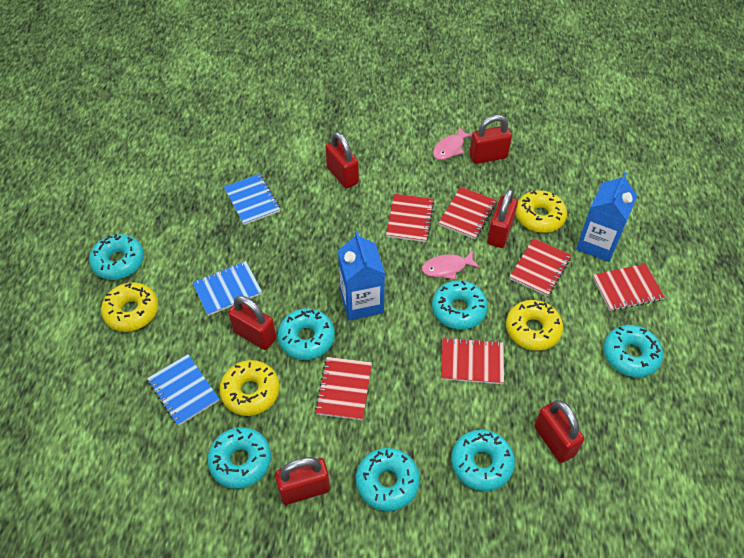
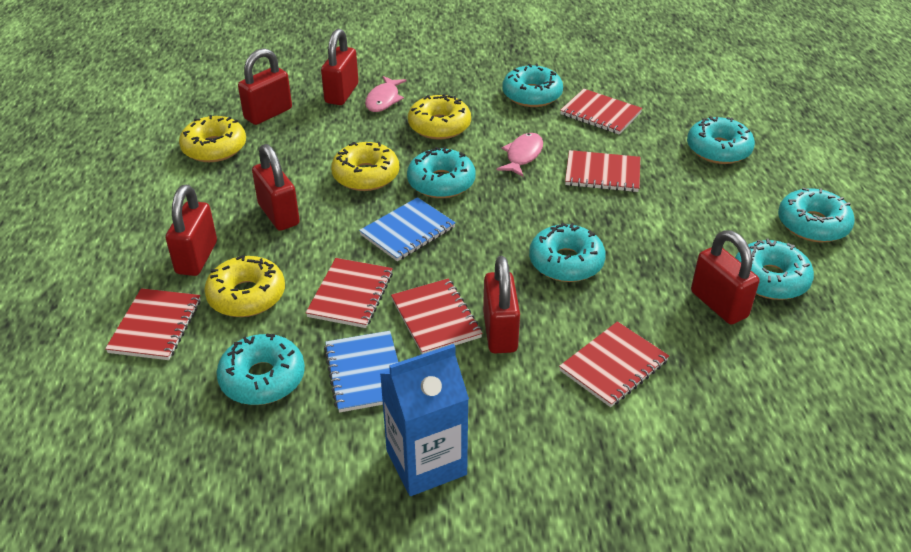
blue carton: [338,231,385,320] [576,172,638,262] = 2 -> [380,344,469,496] = 1
blue notebook: [147,354,219,426] [192,261,262,316] [224,174,280,225] = 3 -> [324,331,398,413] [359,197,456,261] = 2

